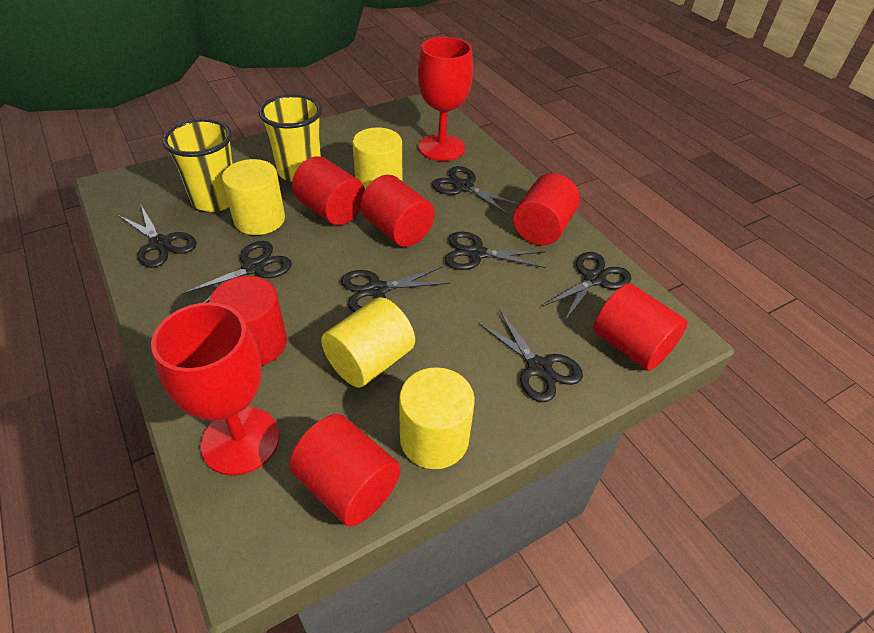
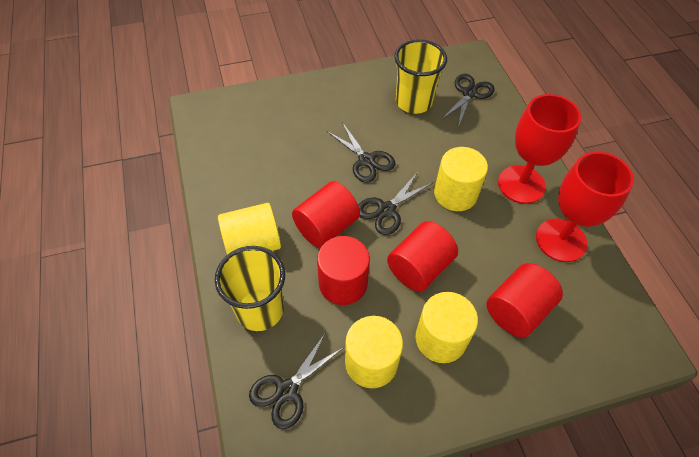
black scissors: [118,205,197,268] [181,241,292,303] [341,266,451,312] [432,166,518,215] [445,231,546,270] [478,311,583,402] [542,252,631,322] = 7 -> [249,332,344,429] [327,122,395,183] [358,172,432,235] [441,74,495,128] = 4
red cylinder: [209,276,287,366] [289,414,401,527] [292,156,365,225] [360,175,435,247] [513,173,580,245] [593,283,688,371] = 6 -> [292,181,360,248] [317,236,370,305] [387,221,458,292] [487,263,563,338] = 4

